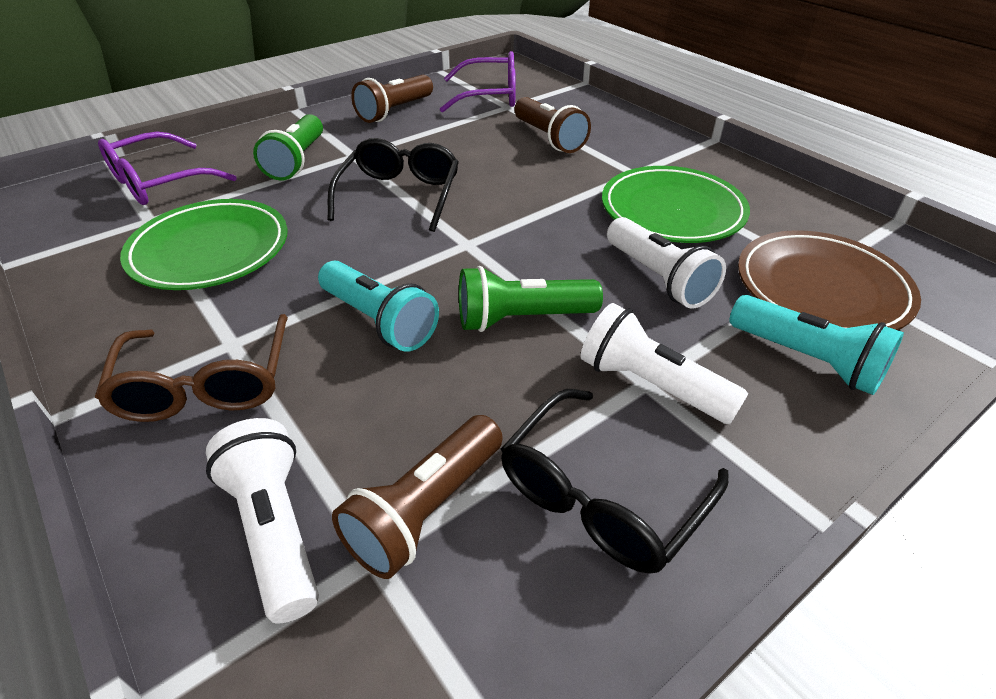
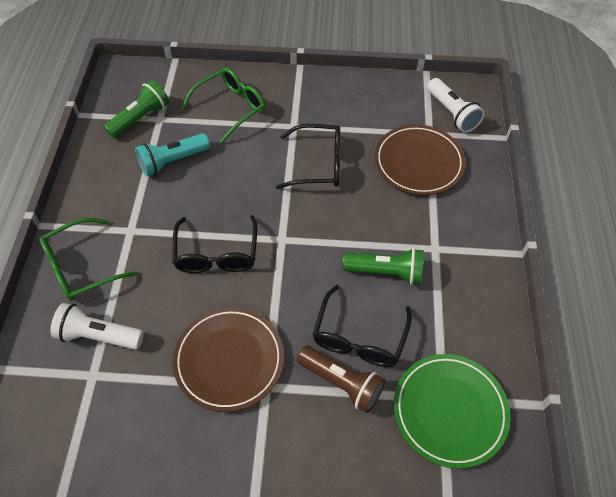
black glasses: [328,138,459,232] [501,389,729,574] = 2 -> [172,215,257,273] [276,124,340,189] [313,285,412,367] = 3
brown flashlight: [332,415,503,579] [351,75,433,123] [514,97,591,153] = 3 -> [297,346,385,413] = 1
brown glasses: [95,314,288,422] = 1 -> none = 0
brown plate: [738,230,921,330] = 1 -> [173,307,284,412] [375,124,466,195] = 2
green glasses: none = 0 -> [39,218,137,301] [181,67,265,144] = 2
green plate: [120,199,288,290] [602,166,750,243] = 2 -> [394,354,510,468] = 1
purple glasses: [98,132,237,205] [440,51,516,113] = 2 -> none = 0
turquoise flashlight: [318,261,439,352] [729,295,904,395] = 2 -> [135,133,210,177] = 1
white flashlight: [206,418,319,624] [581,303,748,424] [607,217,726,309] = 3 -> [50,303,144,350] [427,78,485,133] = 2

